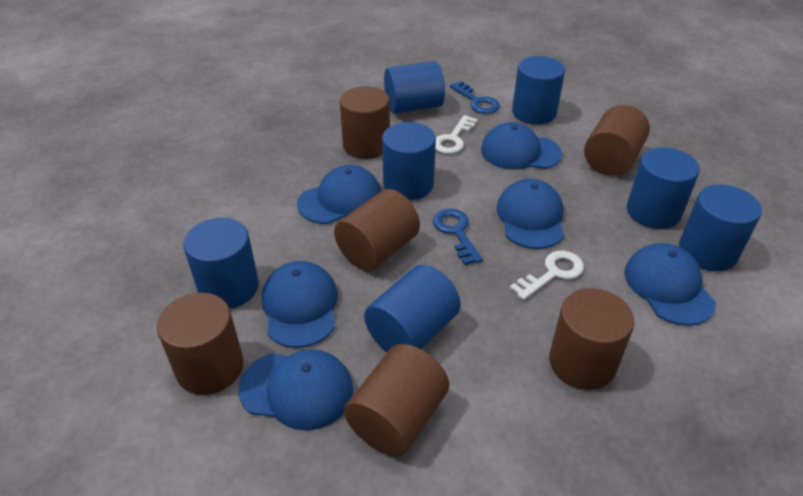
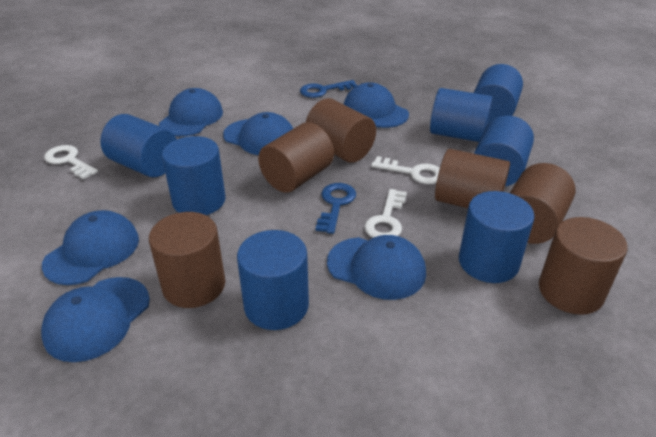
white key: [435,115,478,154] [510,251,584,300] = 2 -> [44,145,98,179] [365,189,407,238] [371,156,440,184] = 3

